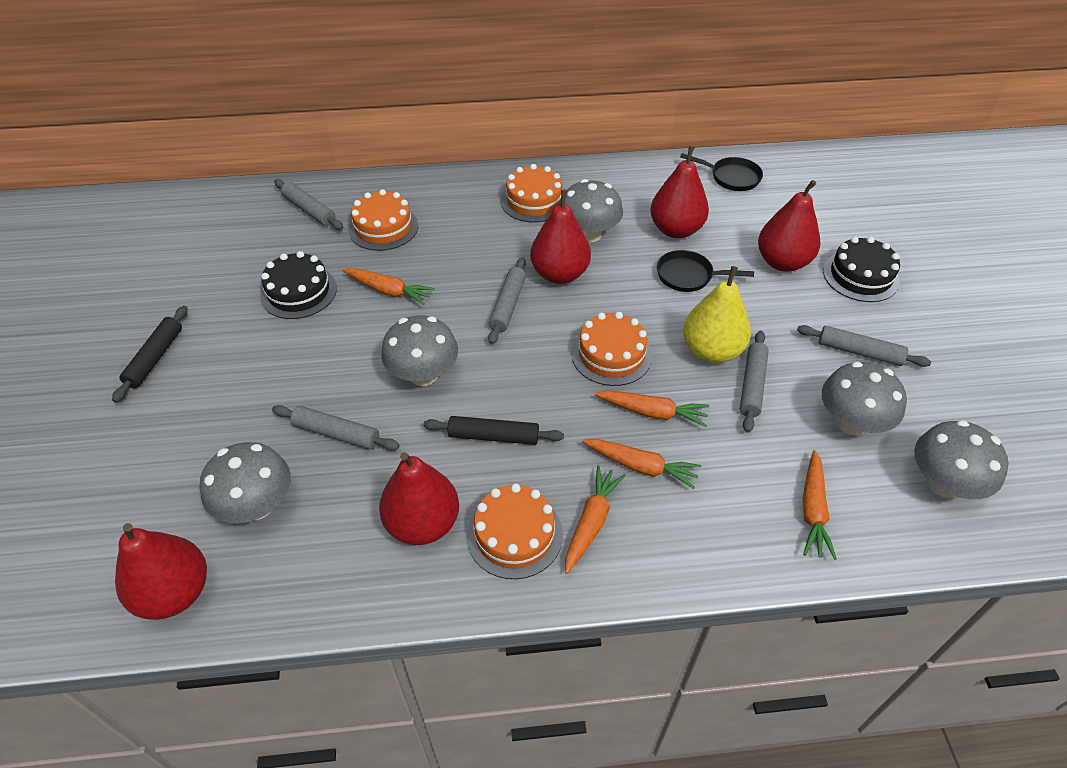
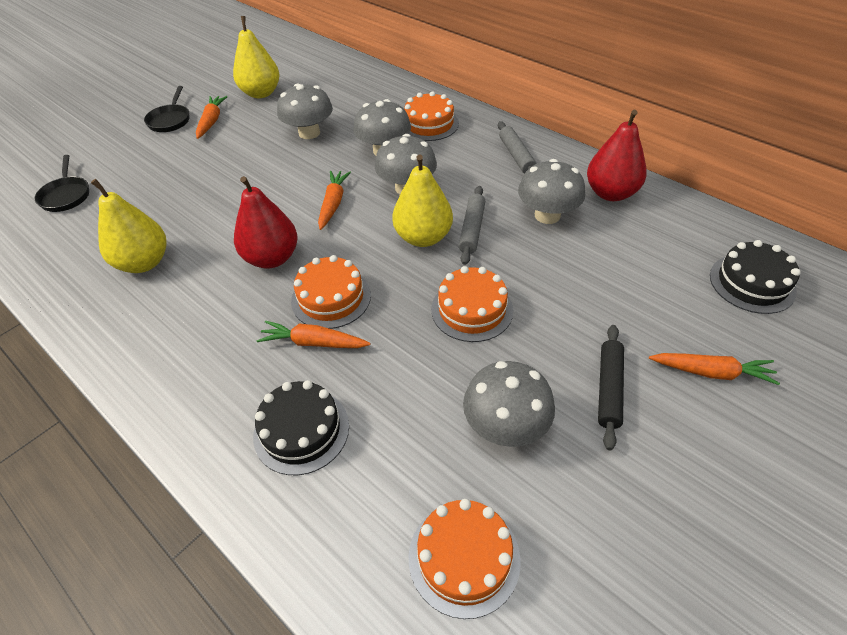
black rolling pin: [112,306,188,403] [423,416,564,445] = 2 -> [598,325,624,450] = 1
grey rolling pin: [272,405,399,450] [274,179,343,230] [488,257,526,344] [740,331,769,433] [797,325,931,367] = 5 -> [459,186,485,265] [498,121,537,173] = 2
orange carrot: [342,268,435,305] [565,465,626,574] [582,439,701,489] [595,391,709,427] [803,450,837,560] = 5 -> [196,96,227,139] [257,320,370,348] [318,171,351,230] [649,353,780,385] = 4
red pear: [115,523,207,620] [379,452,459,545] [530,189,591,284] [650,146,709,238] [758,180,820,271] = 5 -> [234,176,298,269] [587,110,647,201] = 2
yellow pear: [683,266,751,363] = 1 -> [91,179,166,273] [233,16,280,98] [392,155,453,247] = 3

